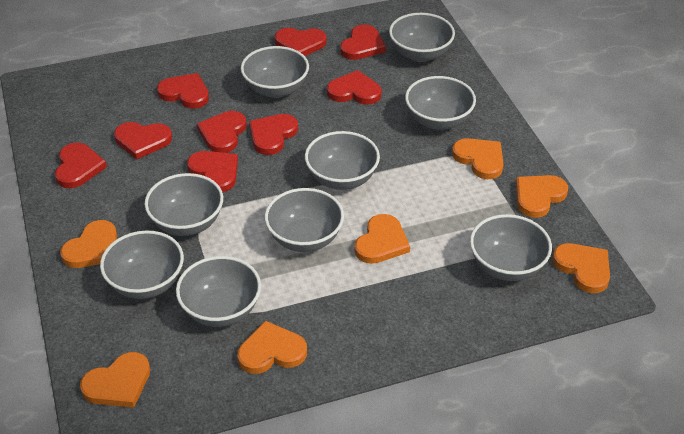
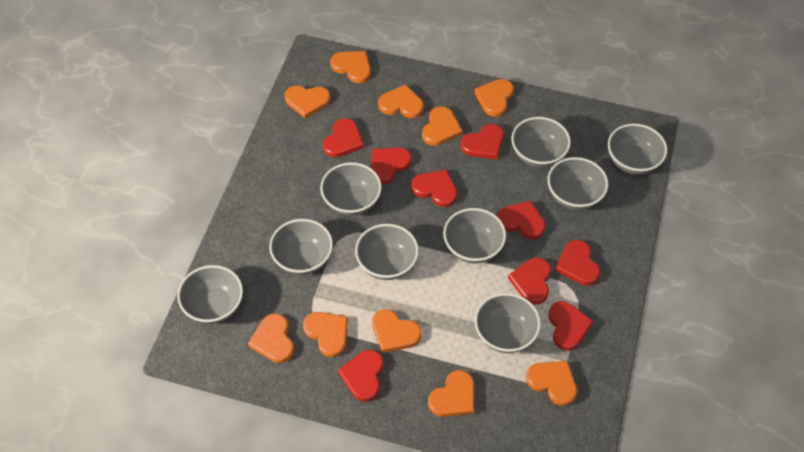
orange heart: [60,220,117,268] [80,352,150,408] [237,321,307,374] [354,214,410,264] [452,138,504,179] [516,175,568,218] [552,243,610,293] = 7 -> [248,313,294,363] [285,85,331,119] [303,312,348,357] [330,51,371,83] [372,309,422,353] [378,84,424,118] [422,106,463,146] [428,370,474,417] [474,79,514,117] [526,361,577,406] = 10

